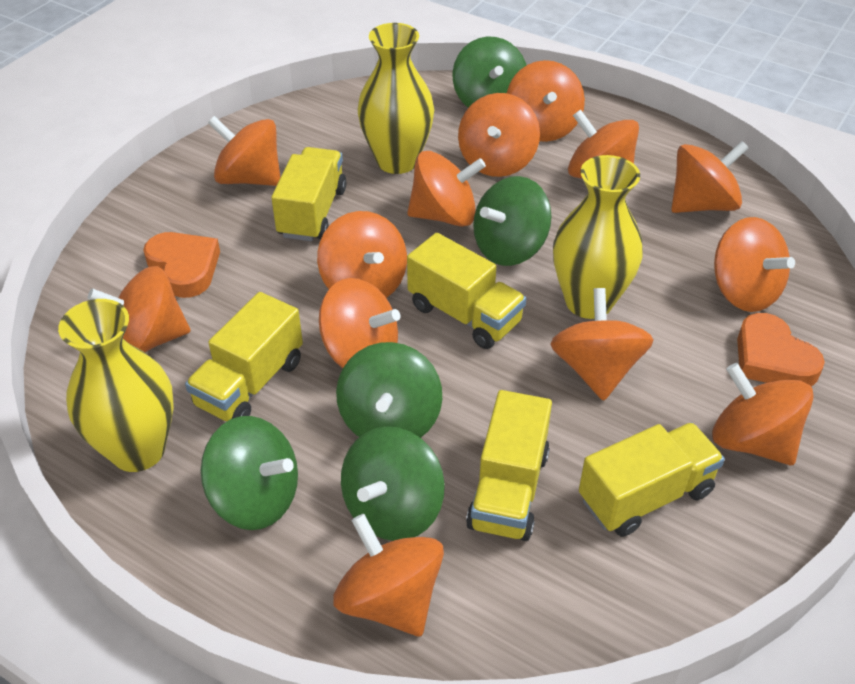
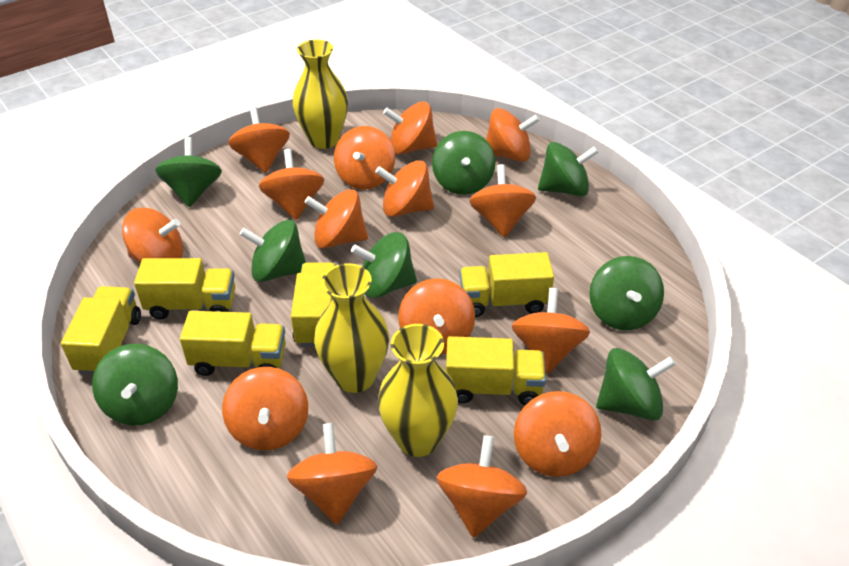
green spinning top: [201,416,298,530] [336,342,442,438] [341,426,445,541] [453,37,526,108] [473,176,552,266] = 5 -> [92,344,178,425] [155,137,222,207] [240,220,306,282] [351,232,417,298] [432,131,496,195] [538,142,598,196] [590,256,664,331] [596,348,676,421] = 8
orange heart: [143,232,220,298] [737,313,825,387] = 2 -> none = 0
orange spinning top: [88,266,191,352] [208,116,281,186] [317,211,407,298] [319,278,400,368] [333,514,444,636] [407,151,486,227] [458,93,540,177] [507,60,585,142] [550,288,654,401] [568,110,639,179] [671,141,749,213] [712,363,813,465] [714,217,795,312] = 13 -> [122,208,183,263] [222,367,308,450] [228,107,290,173] [259,149,324,220] [287,423,377,524] [305,189,368,249] [334,126,395,189] [375,160,434,217] [383,101,437,155] [398,278,475,355] [437,435,527,538] [469,164,536,238] [486,108,540,162] [512,288,590,374] [514,391,601,477] = 15
yellow truck: [185,292,303,421] [271,147,346,241] [407,233,526,349] [466,390,552,541] [579,422,725,537] = 5 -> [61,286,141,374] [134,258,235,320] [180,311,286,376] [291,262,336,347] [446,336,546,405] [459,252,554,317] = 6

